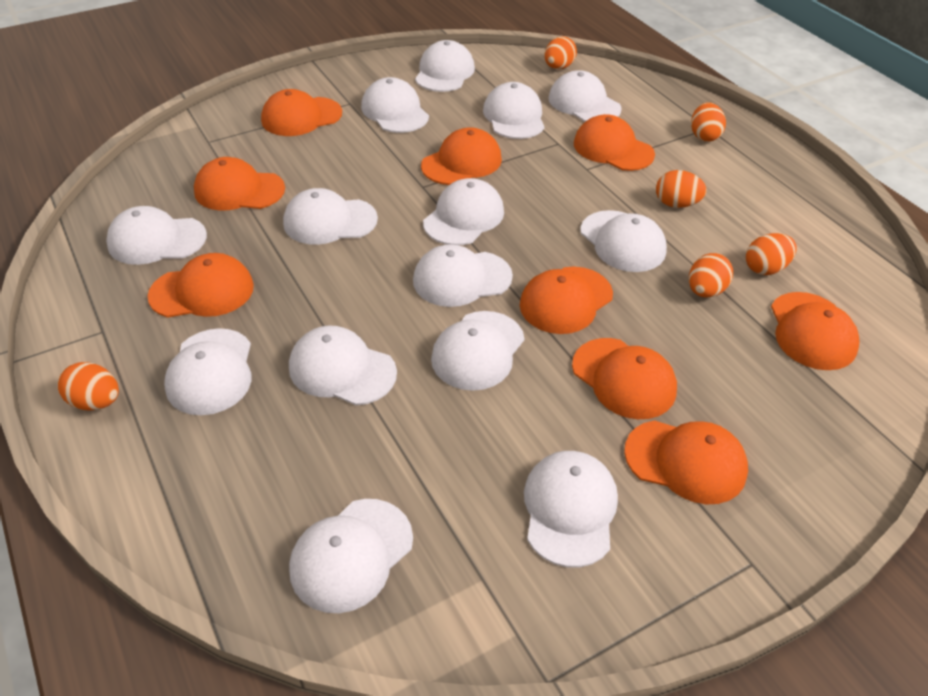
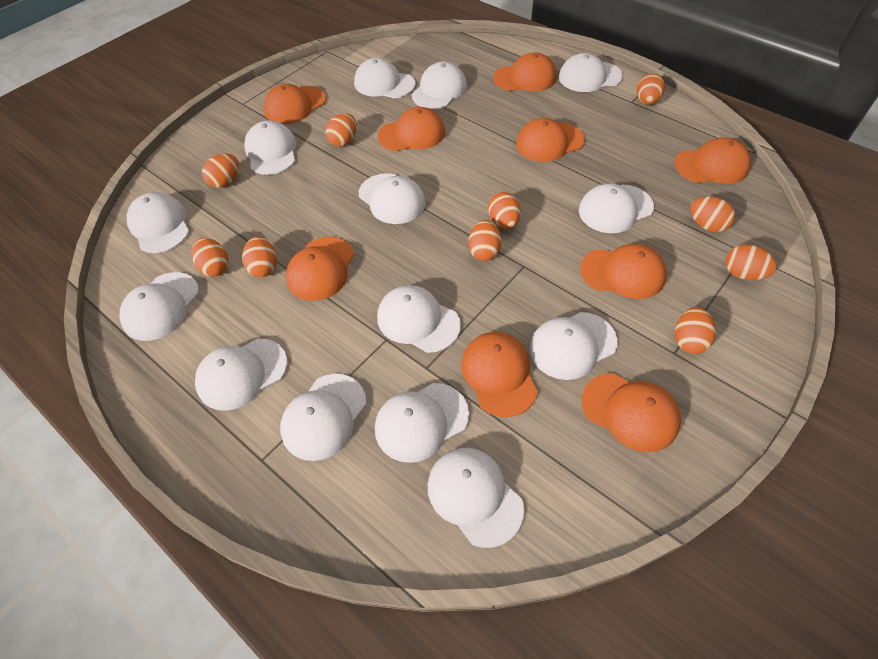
orange egg: [58,362,119,411] [544,36,577,69] [656,170,707,208] [689,253,733,298] [691,102,726,142] [746,233,797,275] = 6 -> [191,238,229,276] [202,153,239,188] [242,236,277,277] [325,113,357,147] [468,220,501,261] [488,192,521,229] [636,74,665,105] [675,307,716,354] [690,196,735,232] [725,244,777,280] = 10

